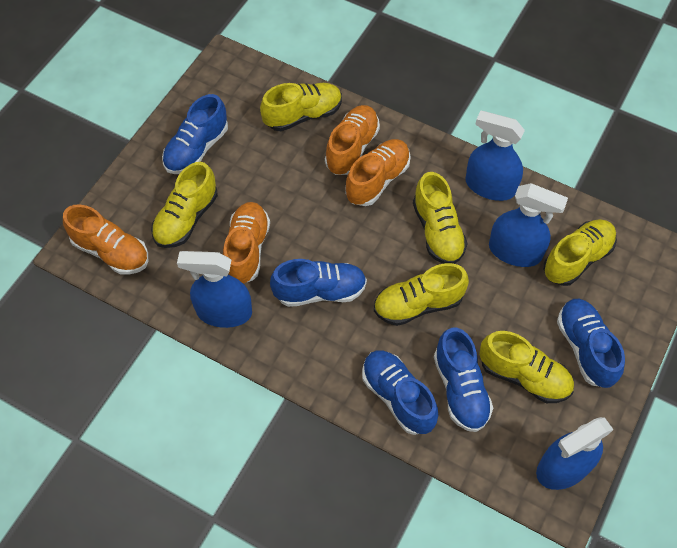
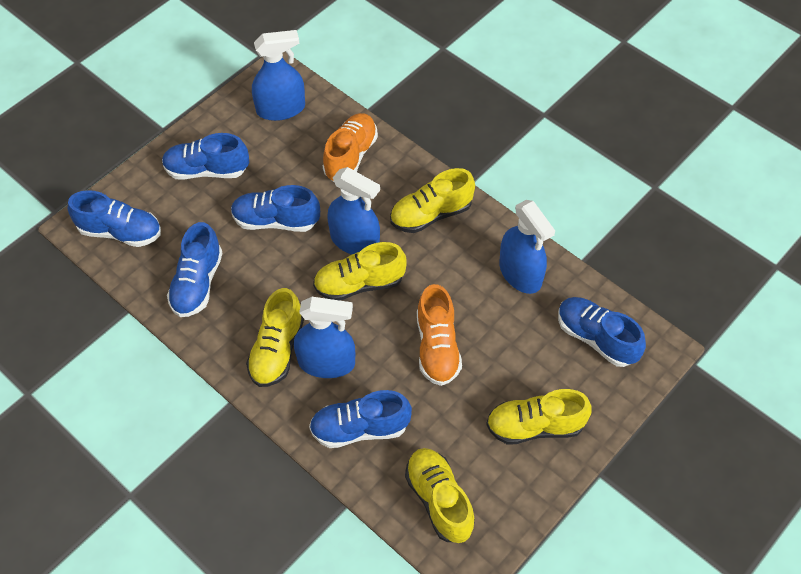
blue shoe: [162,94,228,174] [270,259,367,307] [362,350,438,435] [434,328,493,432] [557,299,625,388] = 5 -> [68,190,161,247] [162,133,249,180] [167,222,223,317] [231,185,320,232] [309,390,412,448] [558,297,646,367] = 6
orange shoe: [63,204,148,275] [223,202,270,284] [325,105,380,175] [345,139,411,206] = 4 -> [323,113,378,182] [417,284,462,386] = 2
yellow shoe: [151,162,218,248] [260,83,342,131] [374,263,469,326] [413,172,468,264] [479,331,574,403] [543,219,617,286] = 6 -> [246,288,304,387] [313,242,406,300] [390,168,475,233] [405,448,475,543] [486,389,592,445] = 5

